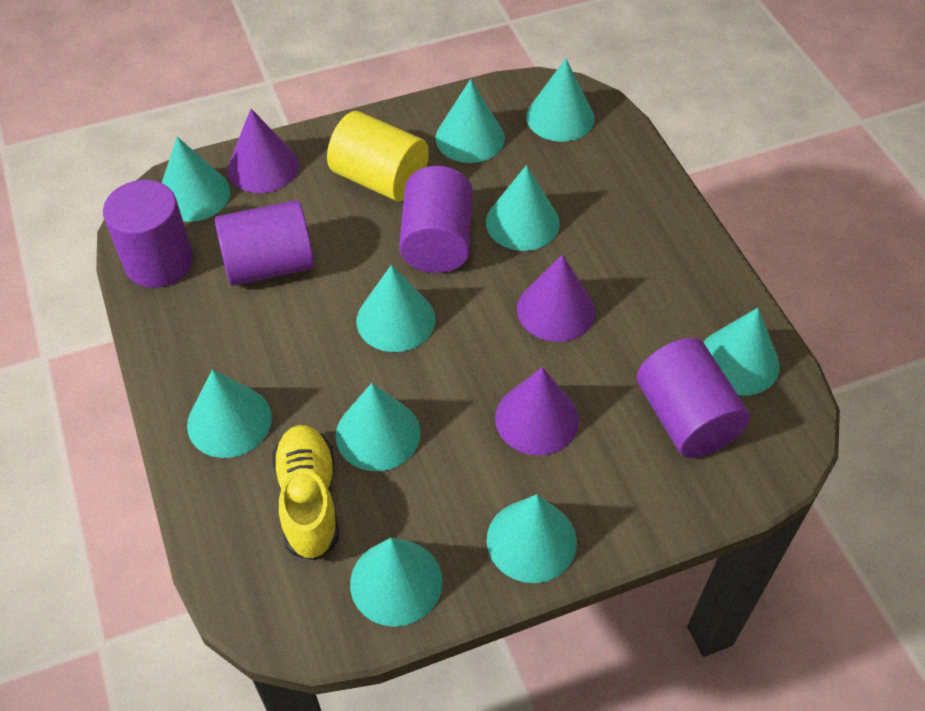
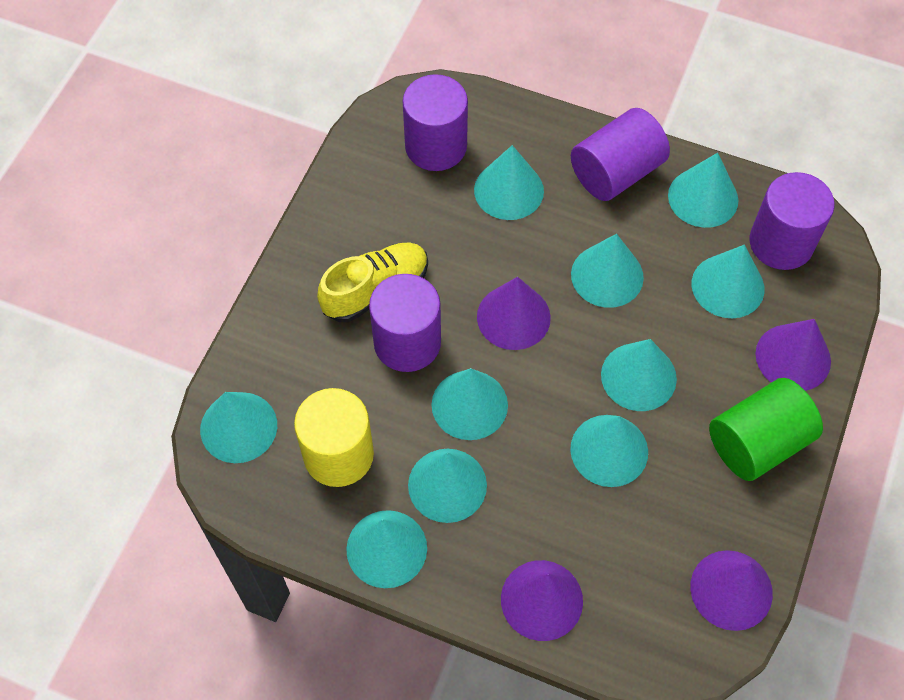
green cylinder: none = 0 -> [709,378,823,481] = 1
purple cone: [228,109,299,193] [495,367,579,456] [517,254,595,342] = 3 -> [477,277,551,350] [501,560,583,641] [690,550,773,631] [755,319,831,391] = 4

